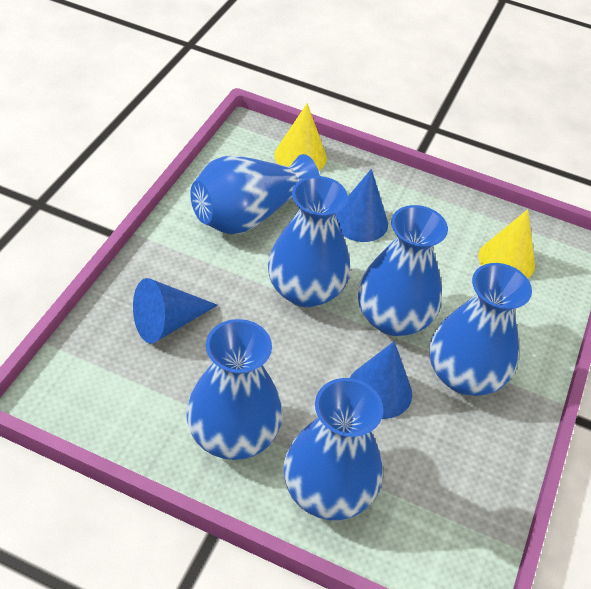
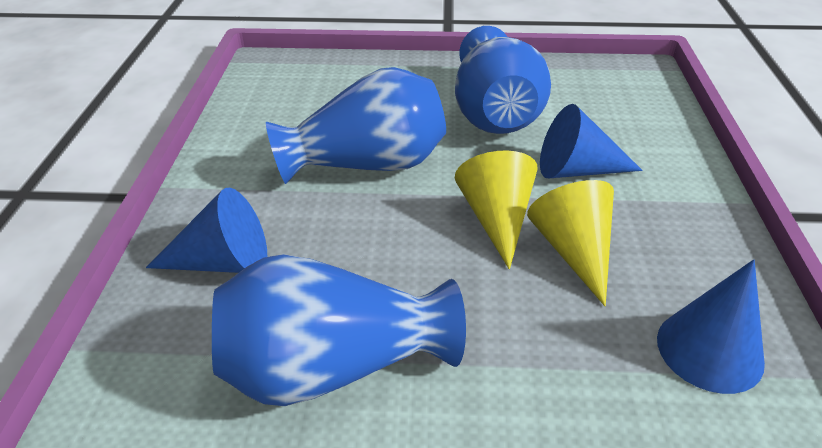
blue vase: [186,319,283,460] [190,154,320,234] [268,176,351,307] [284,378,383,520] [358,205,448,336] [430,263,532,396] = 6 -> [212,254,466,406] [266,67,446,184] [455,26,551,134] = 3

